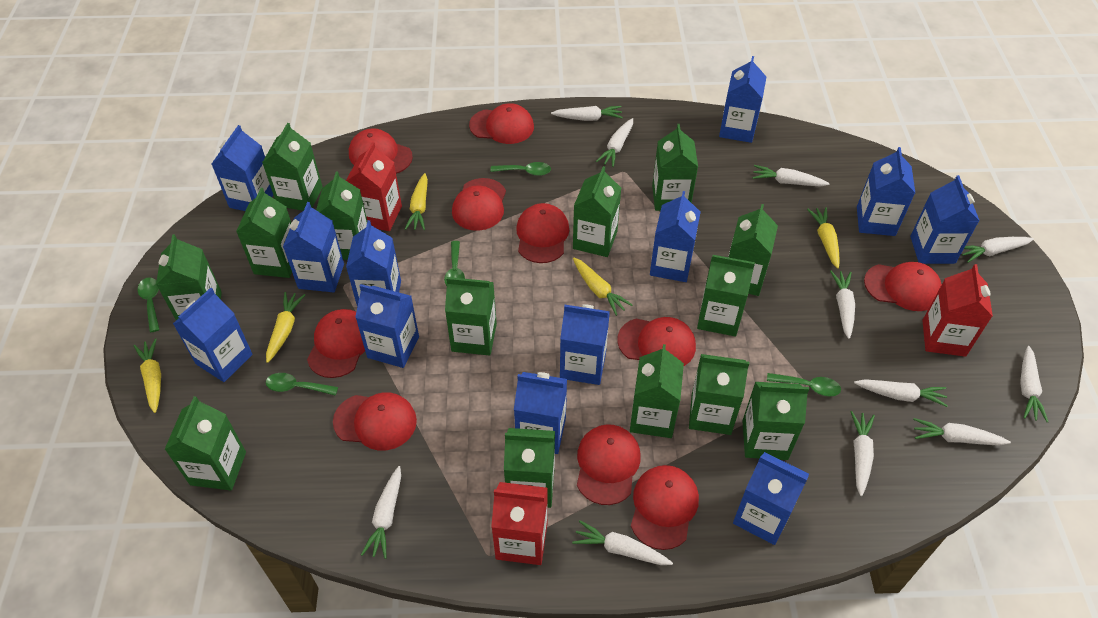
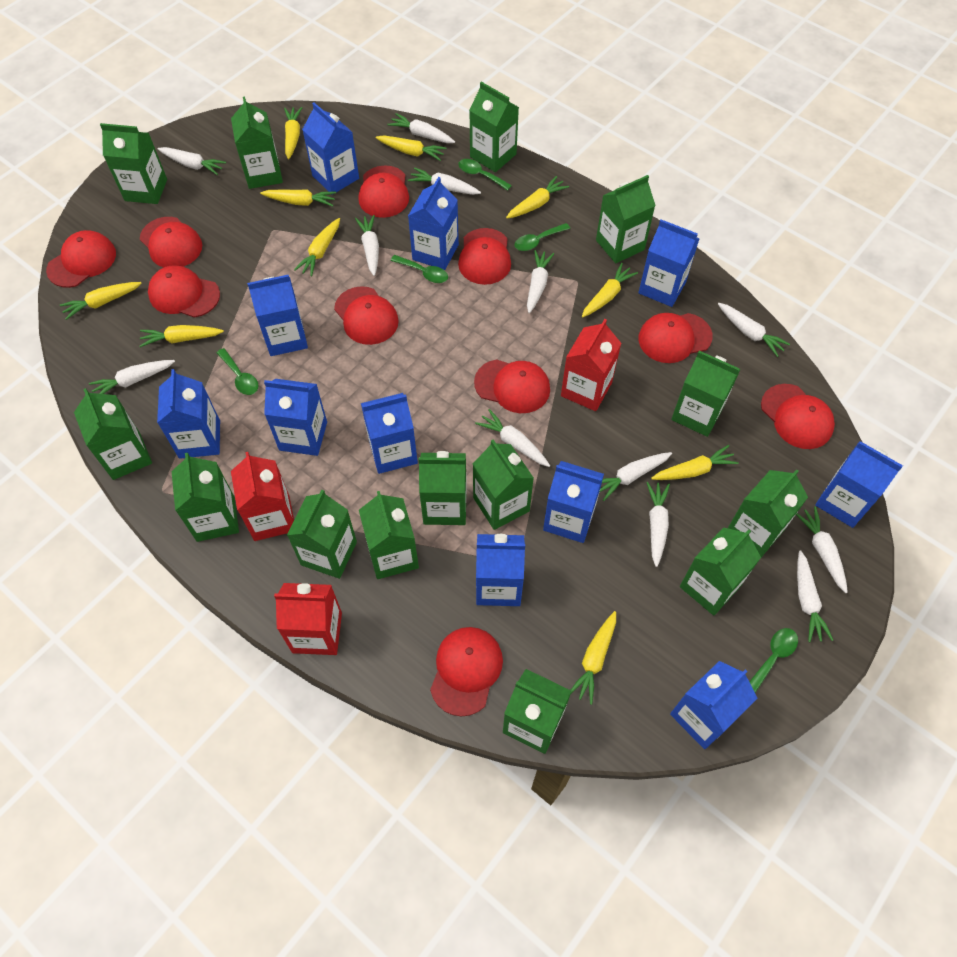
blue carton: [173,288,253,382] [212,125,273,211] [283,202,344,292] [346,220,401,307] [355,284,419,368] [514,372,567,454] [560,304,610,385] [650,191,701,282] [719,56,766,143] [733,452,809,545] [857,147,915,236] [910,175,979,264] = 12 -> [157,369,220,459] [247,275,308,356] [264,379,327,456] [302,102,359,195] [361,393,418,474] [408,177,459,270] [476,534,525,606] [543,461,604,543] [638,219,699,307] [670,661,757,749] [815,441,903,528] = 11
white carrot: [361,466,401,559] [551,106,623,121] [572,520,673,565] [596,118,633,167] [752,165,830,187] [830,271,855,339] [851,411,875,496] [854,379,948,407] [913,418,1011,446] [962,237,1034,263] [1020,346,1048,422] = 11 -> [89,360,175,394] [158,147,226,175] [355,215,379,276] [387,113,455,143] [408,167,481,195] [475,409,550,467] [527,250,554,313] [600,452,672,501] [646,482,670,567] [718,303,790,357] [796,507,848,593] [797,550,833,642] = 12
yellow carrot: [133,339,161,413] [266,292,305,363] [405,173,428,230] [573,257,632,316] [807,207,840,269] = 5 -> [60,282,142,320] [139,325,224,347] [260,190,336,207] [284,107,302,159] [294,218,340,276] [376,135,447,161] [506,176,569,219] [571,611,616,705] [582,263,638,317] [651,445,739,480] = 10

